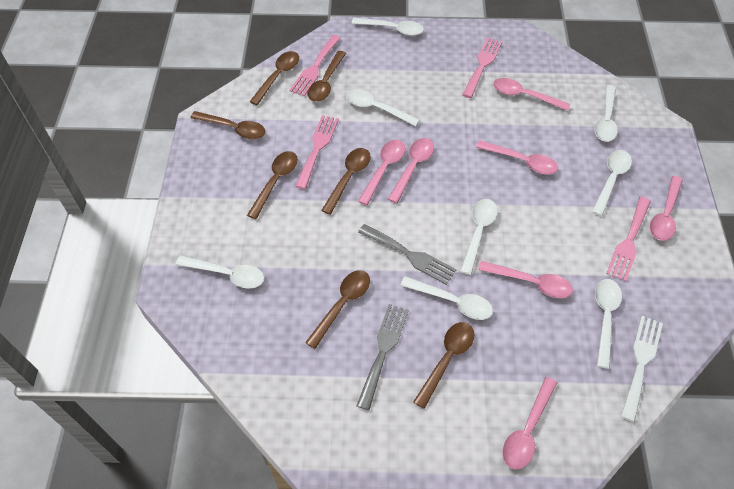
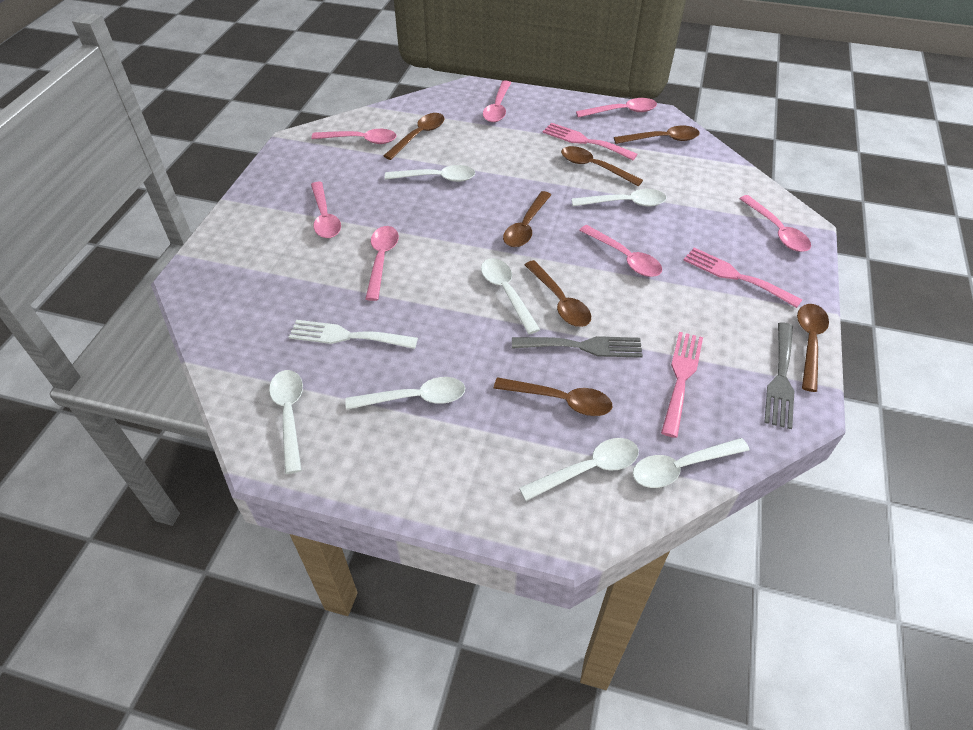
pink fork: [289,35,341,96] [295,115,339,189] [462,38,502,98] [606,197,651,282] = 4 -> [542,123,638,160] [661,332,703,438] [684,248,802,308] = 3
white spoon: [176,255,264,288] [346,89,420,126] [352,18,424,36] [400,276,493,320] [460,199,498,275] [592,150,632,216] [594,85,618,142] [595,279,622,369] = 8 -> [269,370,303,474] [345,377,465,410] [385,165,475,182] [481,258,540,334] [519,438,639,501] [572,189,666,207] [633,438,749,488] = 7

